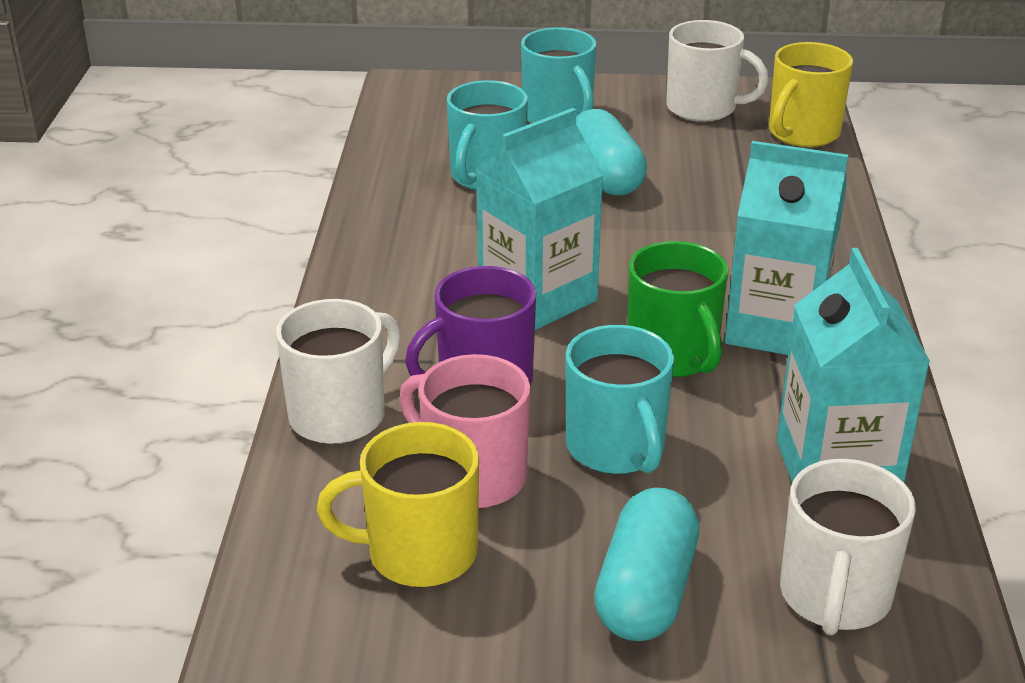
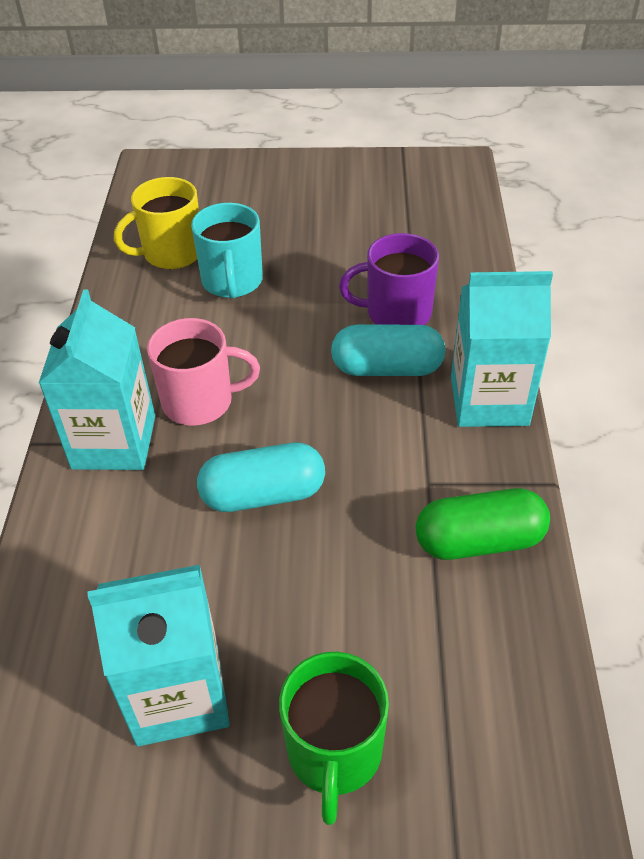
green capsule: none = 0 -> [416,488,550,560] = 1
turquoise mug: [447,80,528,190] [521,27,596,124] [566,325,674,474] = 3 -> [191,203,263,299] = 1
white mug: [276,299,401,444] [666,20,769,122] [780,459,916,635] = 3 -> none = 0
yellow mug: [317,422,479,587] [769,42,853,147] = 2 -> [114,177,199,269] = 1

